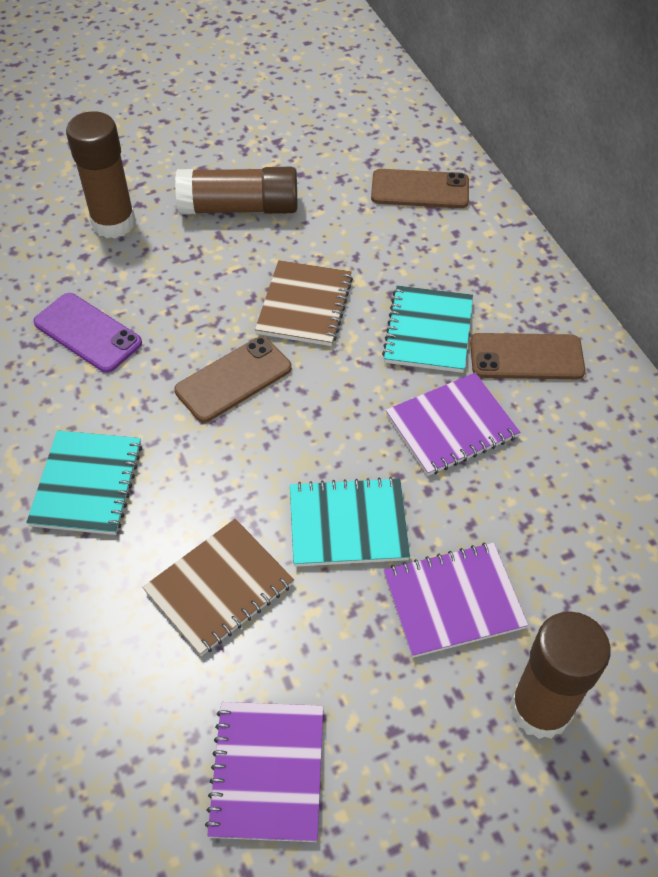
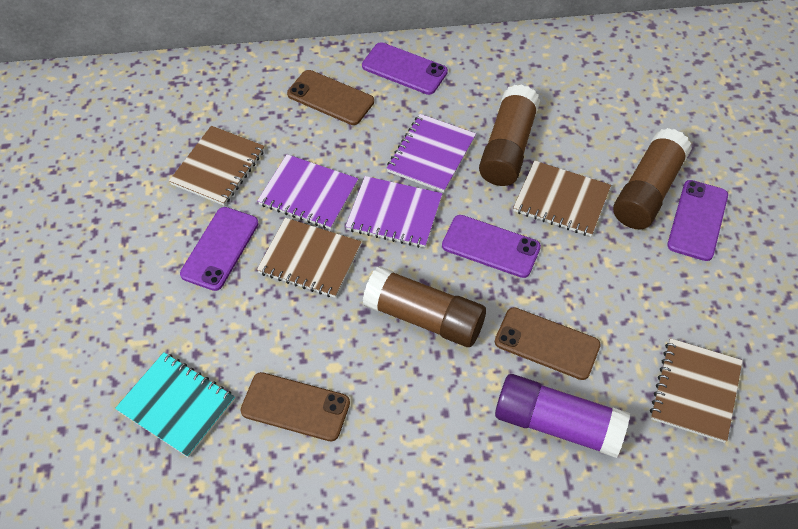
brown notebook: [142,519,294,656] [255,260,353,346] = 2 -> [169,126,265,206] [257,218,362,298] [513,160,611,237] [650,338,743,443] = 4
purple glue stick: none = 0 -> [495,374,630,458] = 1
purple phone: [33,293,142,373] = 1 -> [180,207,259,291] [362,42,448,95] [442,215,541,278] [667,180,728,261] = 4
turquoise notebook: [26,430,142,535] [290,477,410,567] [382,286,473,373] = 3 -> [115,352,235,458] = 1

